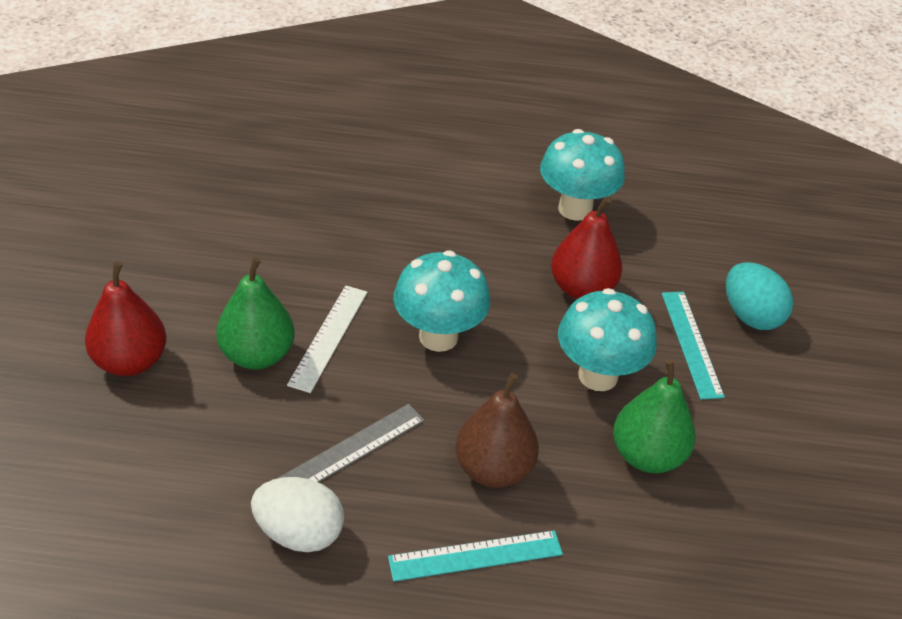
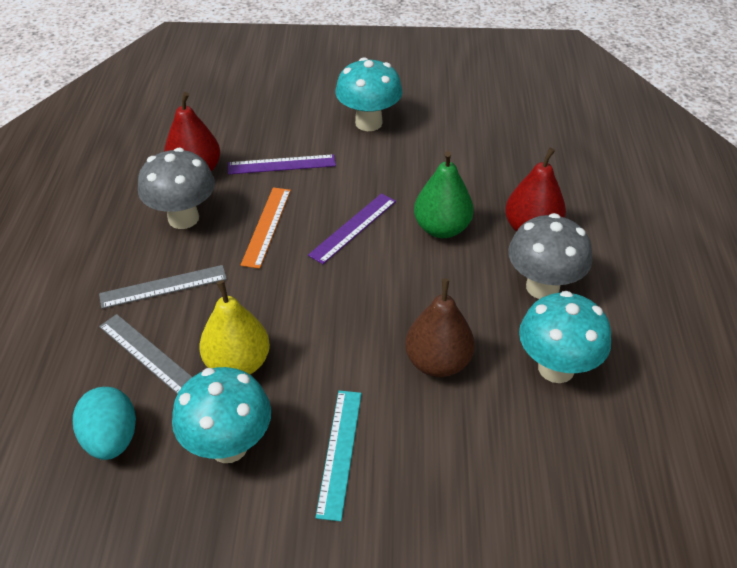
green pear: [216,257,294,370] [613,359,695,473] = 2 -> [414,151,474,238] = 1
grey mushroom: none = 0 -> [138,148,215,229] [508,213,592,299] = 2
grey ruler: [277,404,424,482] = 1 -> [99,265,227,309] [99,314,192,394] = 2
orange ruler: none = 0 -> [241,187,291,269] = 1
purple ruler: none = 0 -> [228,154,336,174] [308,193,396,264] = 2
turquoise ruler: [388,530,563,582] [662,292,725,399] = 2 -> [315,390,362,521] = 1
white egg: [251,477,344,552] = 1 -> none = 0
white ruler: [287,286,367,393] = 1 -> none = 0
yellow pear: none = 0 -> [199,280,270,374] = 1

